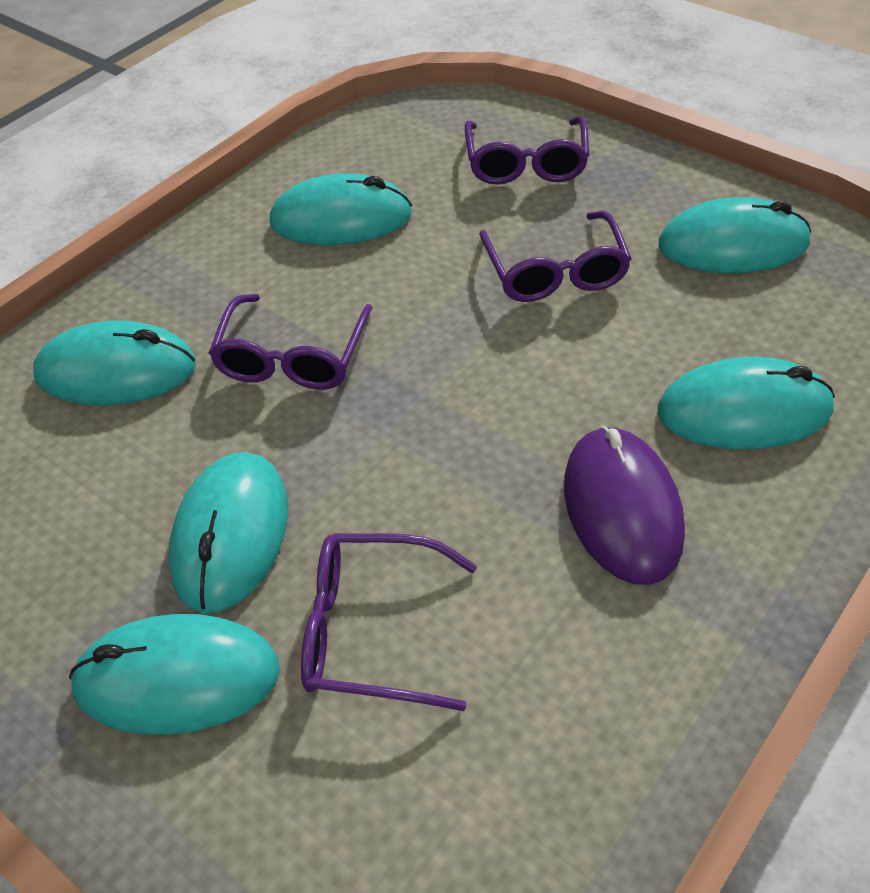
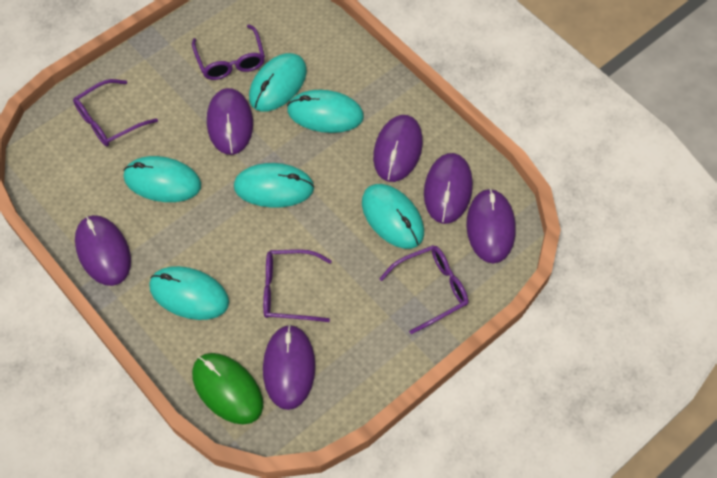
green mouse: none = 0 -> [192,353,263,425] = 1
purple mouse: [564,426,685,585] = 1 -> [75,215,131,286] [207,88,253,155] [263,325,316,410] [373,115,423,182] [424,153,473,224] [466,188,516,263] = 6

